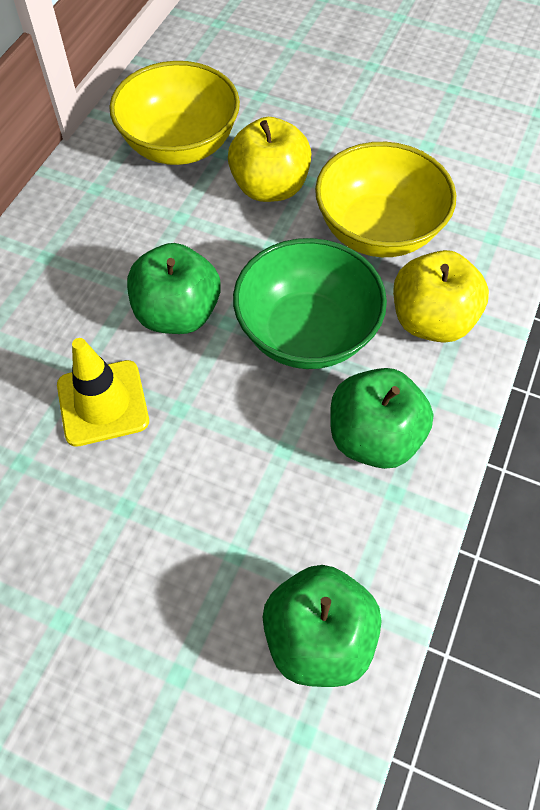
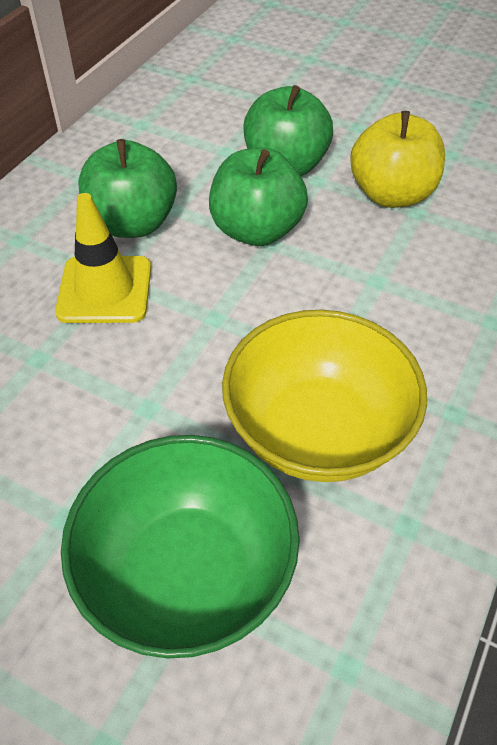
yellow apple: [228,117,311,202] [393,250,489,343] = 2 -> [350,111,445,208] = 1
yellow bowl: [110,61,240,165] [315,142,456,257] = 2 -> [222,310,427,482] = 1

